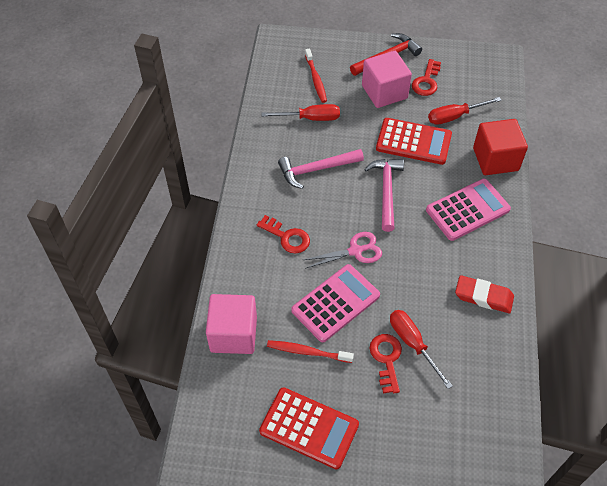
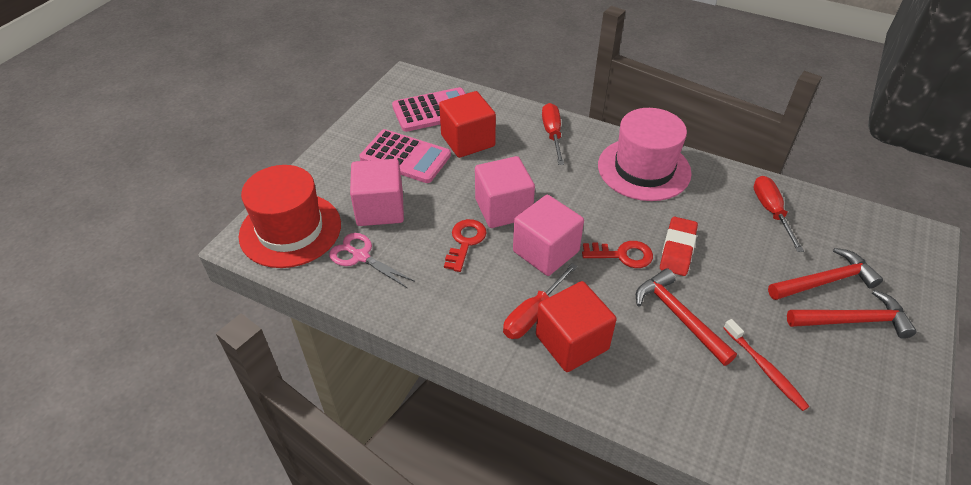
pink cube: [206,294,257,354] [362,51,412,108] = 2 -> [350,159,404,226] [475,156,535,228] [513,195,584,276] = 3
pink hammer: [278,149,364,189] [364,159,404,232] = 2 -> none = 0
pink hat: none = 0 -> [598,108,692,201] = 1
red calculator: [259,387,359,469] [376,118,452,165] = 2 -> none = 0
red cube: [473,119,528,175] = 1 -> [439,91,496,158] [536,281,617,372] = 2
red hammer: [350,33,422,76] = 1 -> [636,268,737,366] [768,248,883,300] [787,290,917,339] = 3
red hat: none = 0 -> [239,165,341,268] = 1
red key: [257,215,310,254] [369,334,402,393] [412,59,441,96] = 3 -> [444,219,487,272] [582,241,653,268] = 2
red toothbrush: [267,340,354,363] [305,48,327,103] = 2 -> [724,319,809,411] = 1

